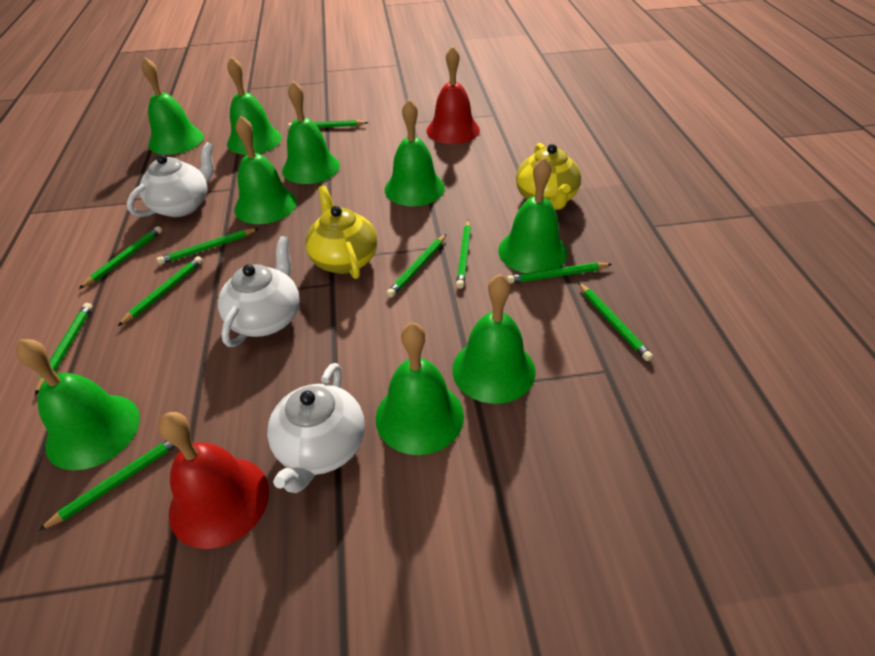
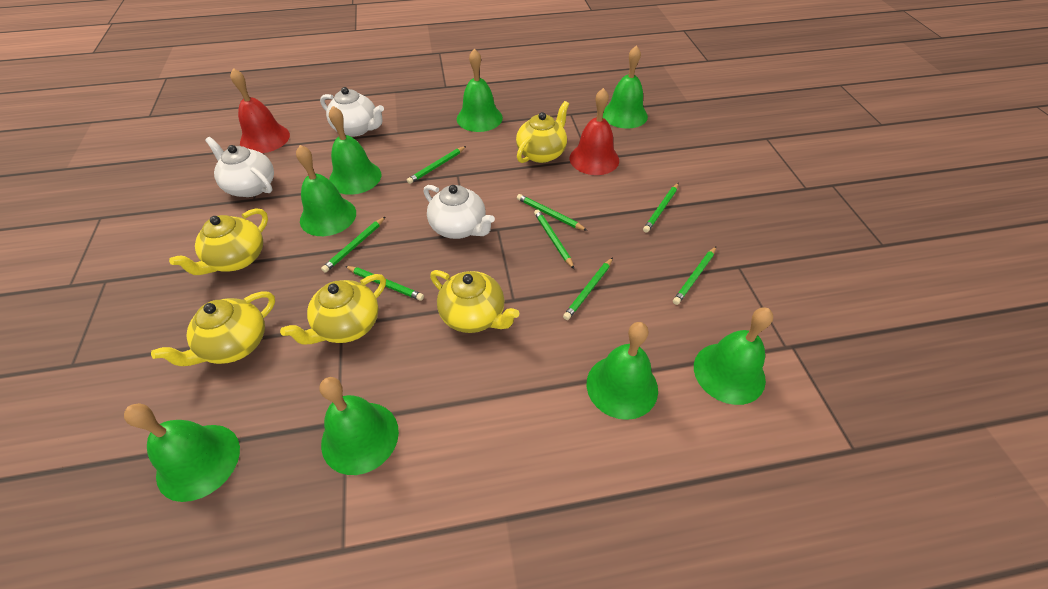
green bell: [16,339,140,470] [141,58,204,155] [227,56,282,155] [234,116,297,224] [282,81,340,184] [376,322,464,455] [385,99,445,206] [452,274,536,404] [498,157,568,273] = 9 -> [124,403,240,502] [296,145,356,236] [319,377,399,475] [329,106,381,195] [457,48,503,132] [587,322,658,420] [603,45,648,129] [694,307,773,405] = 8
green pencil: [35,303,93,395] [38,440,175,531] [79,226,162,289] [118,256,203,326] [157,228,259,265] [288,120,368,129] [386,234,446,298] [456,219,471,289] [507,262,612,284] [578,282,653,361] = 10 -> [321,217,385,273] [345,266,424,301] [407,146,466,184] [517,194,588,231] [534,209,574,269] [563,257,613,320] [643,183,679,233] [673,247,716,305] = 8
yellow teapot: [305,186,377,279] [516,143,581,210] = 2 -> [151,291,275,366] [169,208,268,275] [280,274,386,345] [430,270,519,333] [516,101,569,163] = 5

